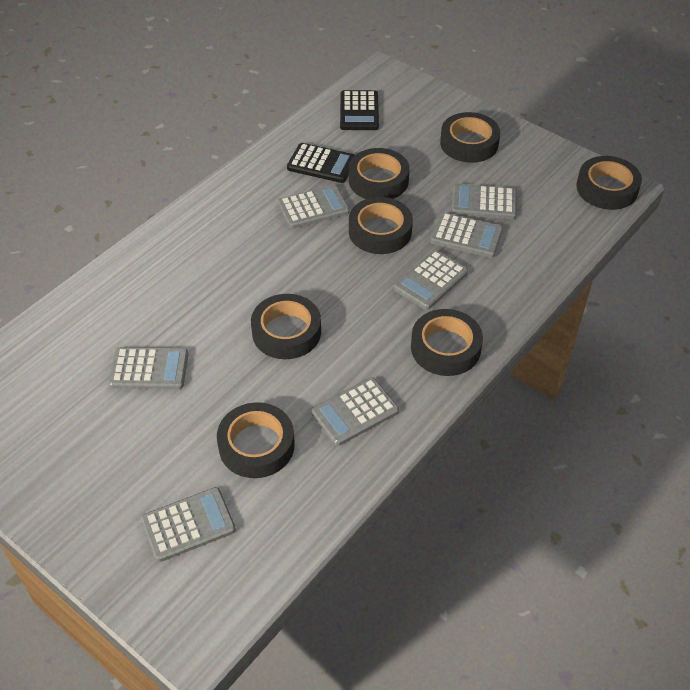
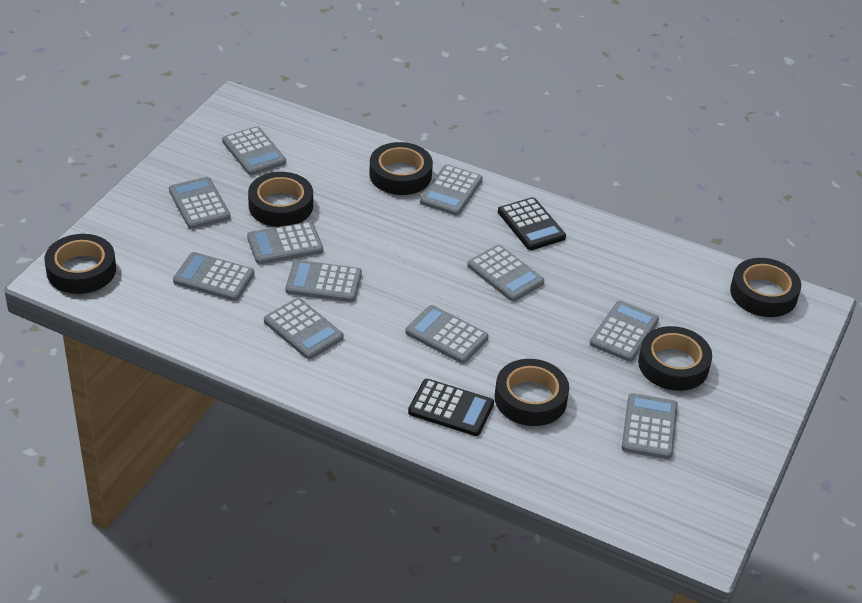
black tape: [217,402,295,478] [251,294,321,359] [349,148,410,199] [349,197,413,254] [411,309,483,376] [440,112,500,163] [576,156,642,210] = 7 -> [45,234,116,294] [248,172,313,227] [369,142,433,195] [495,359,569,426] [638,326,712,391] [730,258,801,317] = 6
grey calculator: [108,347,188,389] [141,487,236,562] [277,185,350,229] [311,377,399,446] [394,250,468,310] [430,212,503,258] [452,183,517,219] = 7 -> [169,177,231,229] [173,252,254,301] [222,126,286,175] [247,222,323,264] [264,298,344,359] [285,260,362,302] [405,305,489,364] [420,165,483,216] [467,245,544,302] [590,301,659,362] [621,393,678,459] = 11

